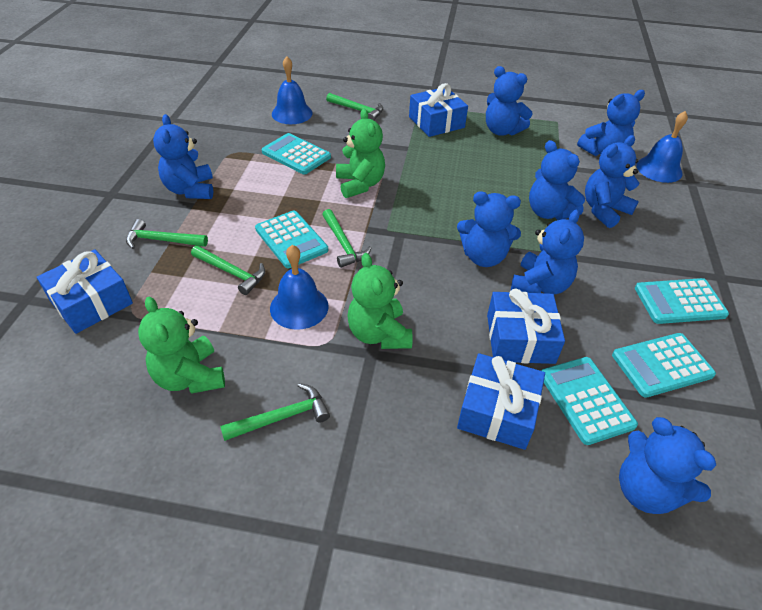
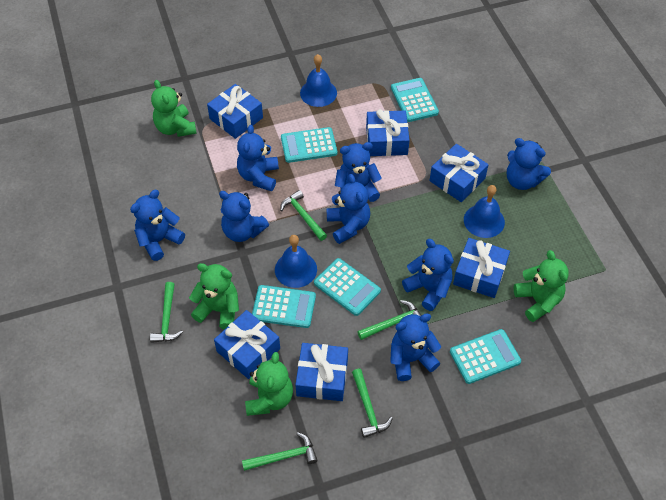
blue gift: [37,249,133,334] [409,83,468,137] [457,353,545,450] [487,289,565,364] = 4 -> [207,84,263,139] [214,310,280,379] [295,343,348,401] [366,109,410,156] [430,144,489,202] [453,238,510,298] = 6
green teddy bear: [138,297,225,394] [336,109,385,198] [347,253,412,349] = 3 -> [151,80,197,137] [189,263,239,330] [245,352,293,416] [514,250,569,322] = 4

